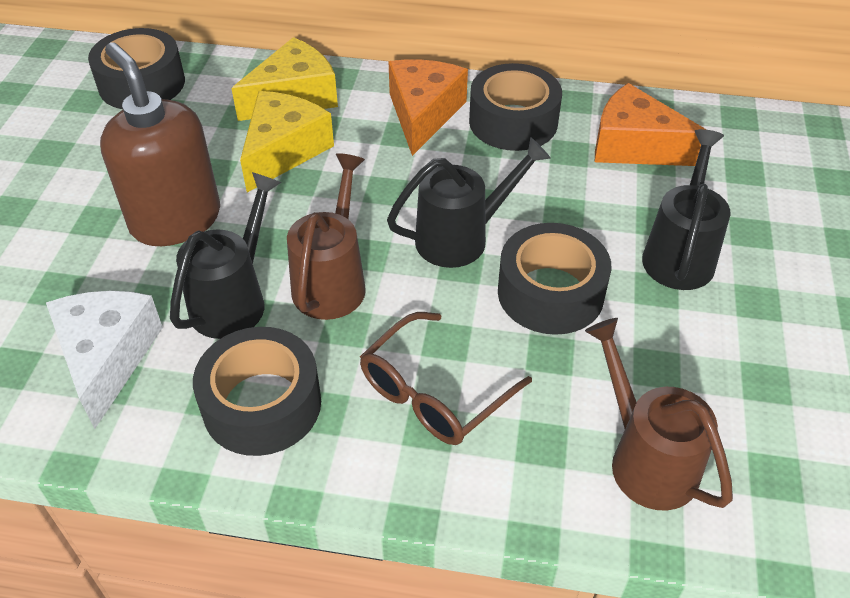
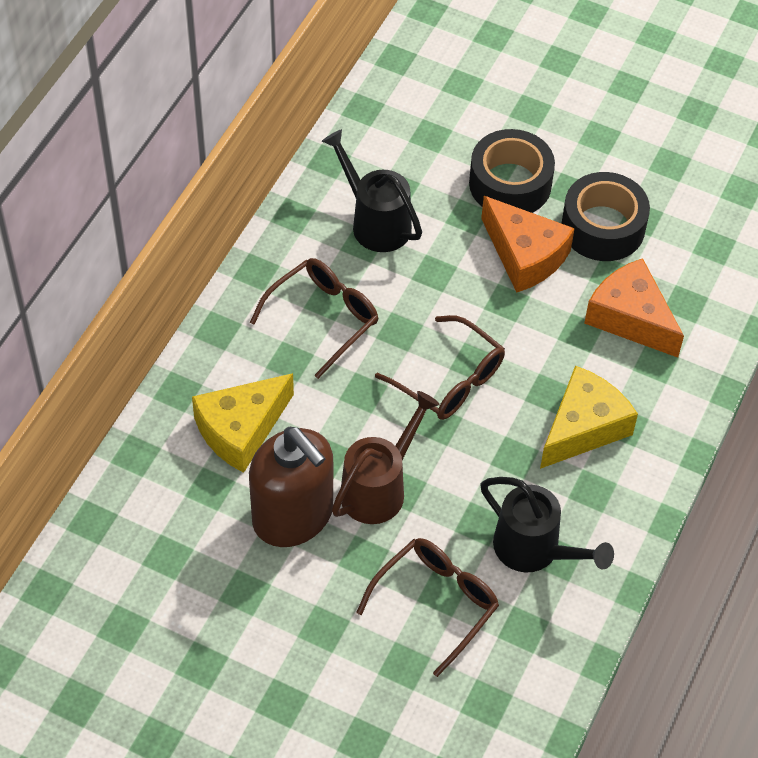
black tape: [88,28,185,109] [193,327,321,456] [469,63,562,151] [498,223,612,335] = 4 -> [469,129,555,213] [561,172,650,261] = 2
black watering can: [170,172,281,339] [387,137,551,268] [642,129,731,290] = 3 -> [322,129,422,252] [480,477,614,572] = 2
brown glasses: [360,312,532,445] = 1 -> [250,258,378,379] [356,538,499,677] [375,315,505,420] = 3
brown watering can: [287,153,366,320] [585,318,733,511] = 2 -> [332,391,440,524] = 1
white cheese: [46,291,163,429] = 1 -> none = 0

